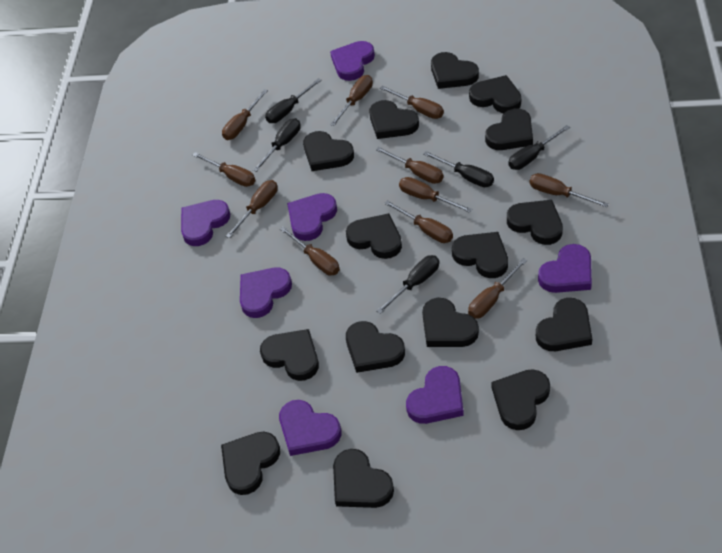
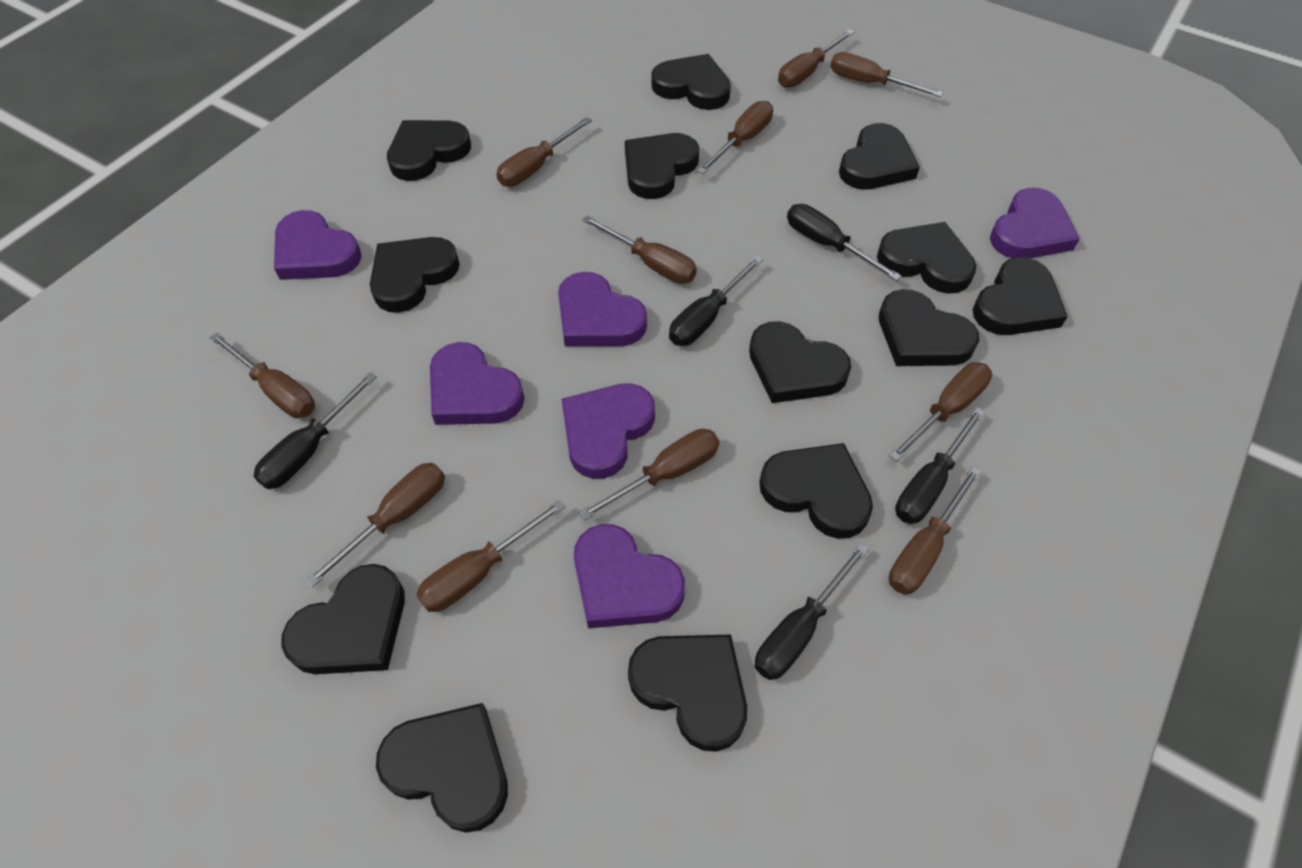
black heart: [221,432,280,495] [260,329,319,381] [303,131,354,171] [333,449,394,508] [346,213,402,259] [346,321,405,373] [369,100,419,139] [422,298,479,347] [431,52,479,89] [452,232,508,278] [469,75,521,113] [485,108,533,150] [491,369,550,430] [507,200,563,245] [536,298,592,351] = 15 -> [281,564,405,674] [370,237,460,313] [376,703,508,833] [387,120,471,181] [625,133,699,199] [628,634,747,752] [651,54,731,110] [749,321,851,403] [759,443,873,539] [839,123,920,190] [877,222,976,294] [879,289,979,366] [973,257,1068,335] = 13
purple heart: [181,200,230,246] [240,268,292,318] [279,400,341,456] [287,193,337,241] [330,41,375,81] [406,366,464,424] [538,244,592,293] = 7 -> [274,210,362,280] [430,342,525,425] [558,272,647,347] [562,383,655,479] [574,524,685,628] [990,188,1080,258] = 6

